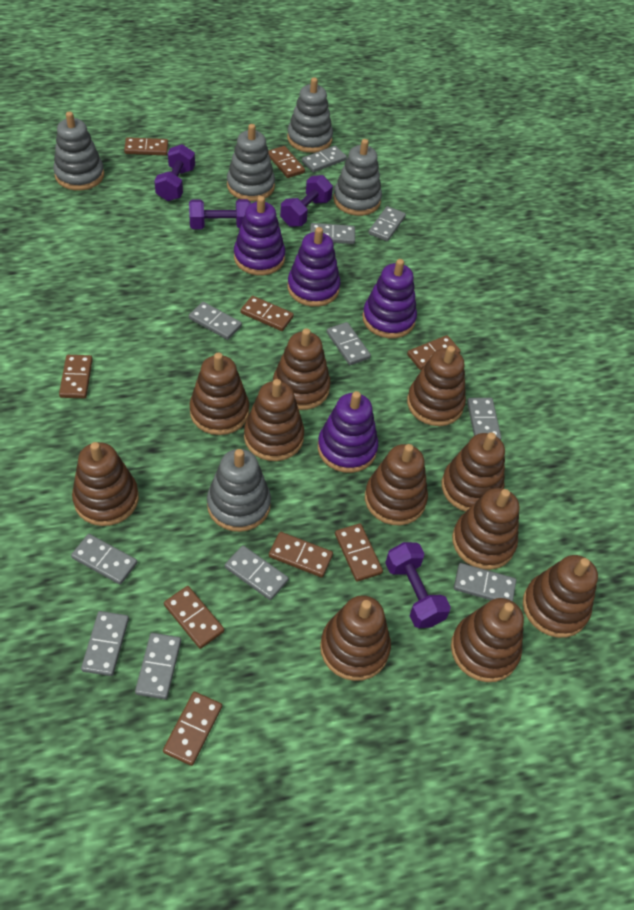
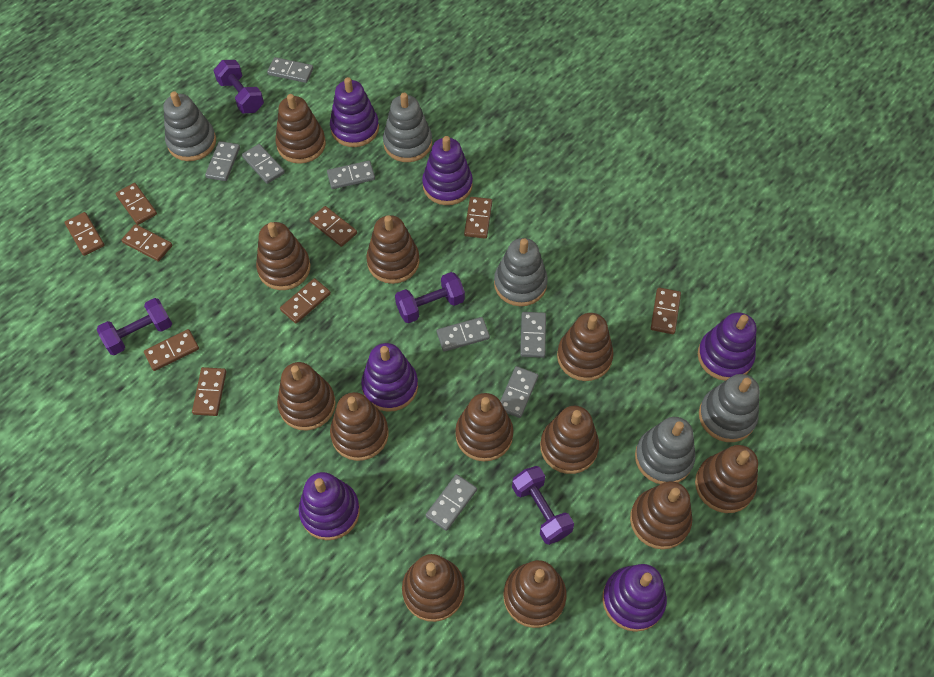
brown stacking toy: [72,442,139,526] [190,352,249,435] [244,379,304,461] [273,328,331,410] [320,595,391,681] [365,444,428,525] [407,346,466,426] [442,432,505,512] [451,598,524,682] [452,488,519,570] [523,555,598,638] = 11 -> [256,222,311,290] [275,94,326,164] [277,362,336,431] [330,392,389,461] [366,215,420,284] [402,554,465,622] [456,393,513,461] [503,560,567,628] [540,406,599,474] [557,313,614,381] [630,481,692,549] [695,445,758,513] = 12
grey domino: [71,534,137,585] [81,611,129,676] [135,633,181,699] [189,302,242,340] [225,545,289,600] [302,146,347,172] [310,223,355,244] [327,322,371,365] [369,206,406,241] [454,563,516,601] [467,398,501,440] = 11 -> [205,141,240,181] [242,144,285,184] [267,57,313,83] [327,161,375,189] [426,474,477,531] [437,317,490,351] [500,366,538,418] [520,312,546,358] = 8
purple stacking toy: [234,196,285,275] [287,227,340,307] [318,391,378,473] [362,259,417,338] = 4 -> [299,472,360,540] [330,77,379,147] [361,343,418,412] [422,136,473,205] [602,564,667,632] [698,312,756,381] = 6

